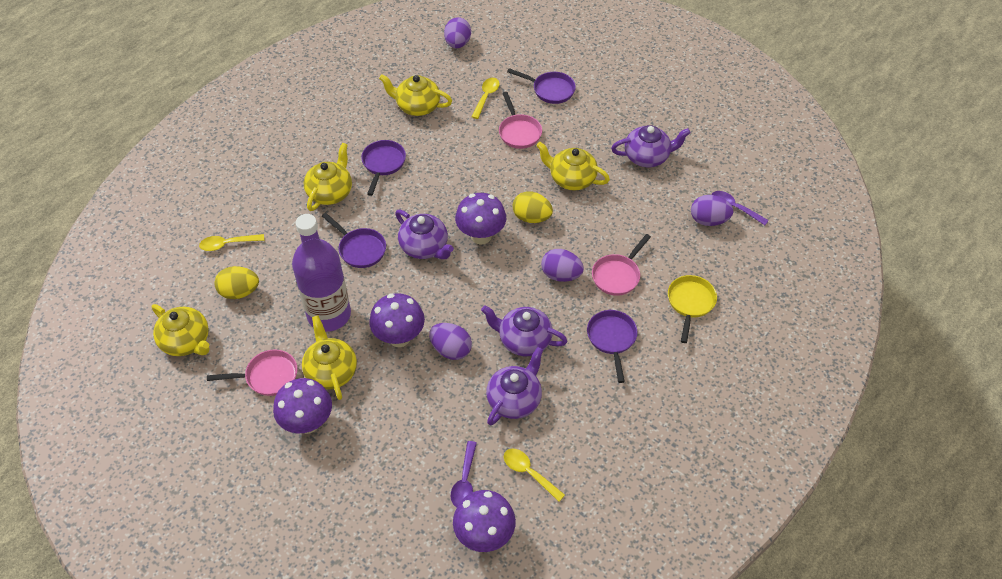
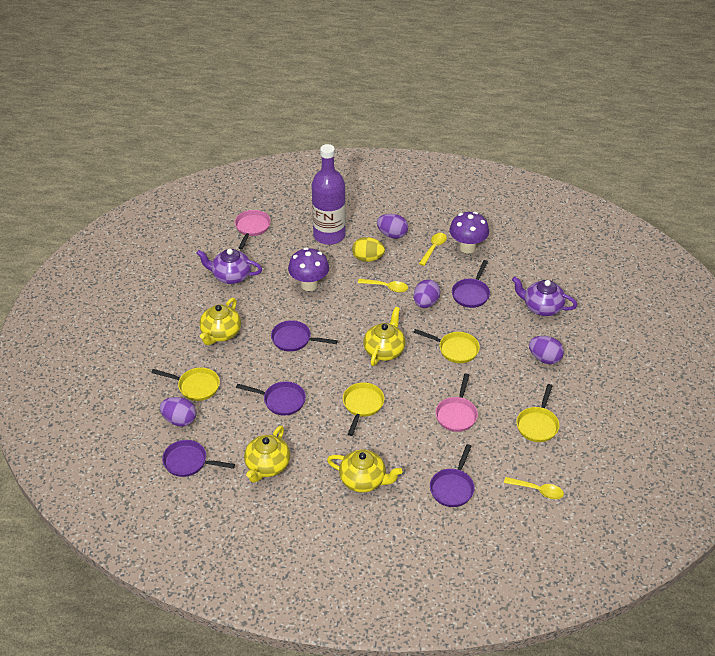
pink pan: [207,350,298,396] [499,92,542,149] [592,234,651,296] = 3 -> [235,210,271,250] [435,374,478,432] = 2
purple mushroom: [273,378,332,434] [369,293,425,347] [453,490,516,552] [455,193,506,245] = 4 -> [288,247,329,291] [449,212,489,253] = 2
purple pan: [322,213,386,268] [361,140,406,196] [507,68,576,104] [587,310,638,383] = 4 -> [162,440,235,477] [236,381,306,415] [271,320,337,352] [430,444,475,507] [452,260,490,308] = 5
purple spoon: [451,441,477,507] [712,191,769,225] = 2 -> none = 0
purple teapot: [395,210,454,259] [481,305,567,356] [486,347,543,426] [611,125,691,167] = 4 -> [196,249,262,284] [512,277,577,316] = 2
yellow egg: [214,266,259,299] [513,191,553,223] = 2 -> [352,237,385,262] = 1
yellow pan: [668,275,717,343] = 1 -> [151,368,220,401] [343,382,384,436] [414,329,480,363] [517,384,559,442] = 4
yellow teapot: [152,304,210,356] [302,315,357,400] [304,143,352,211] [379,74,452,116] [536,142,610,190] = 5 -> [199,298,241,345] [244,425,290,483] [327,449,402,492] [363,307,405,366] = 4

